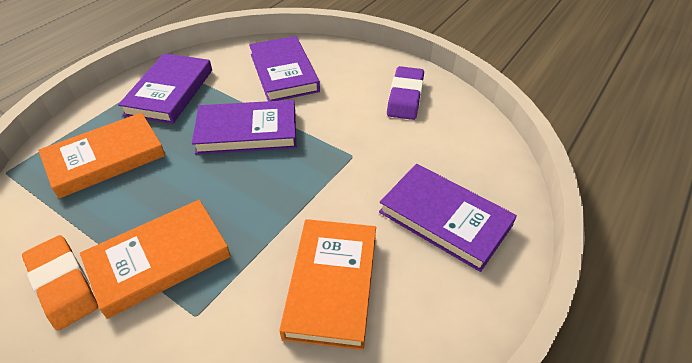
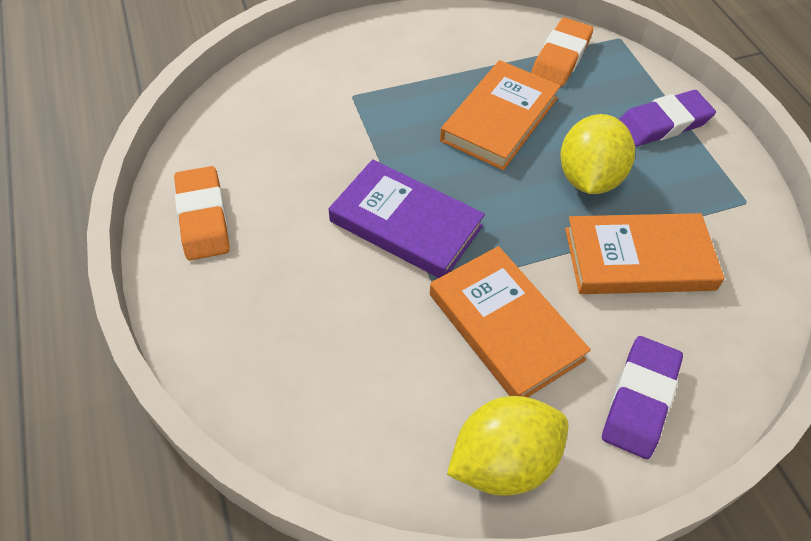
orange eraser: [22,235,98,330] = 1 -> [174,166,230,260] [531,18,594,87] = 2
purple book: [118,53,212,124] [192,100,296,154] [249,36,320,101] [379,164,517,272] = 4 -> [329,159,485,278] = 1
purple eraser: [387,66,424,120] = 1 -> [602,336,683,459] [619,90,716,146] = 2
yellow lemon: none = 0 -> [447,396,569,496] [560,114,635,194] = 2

